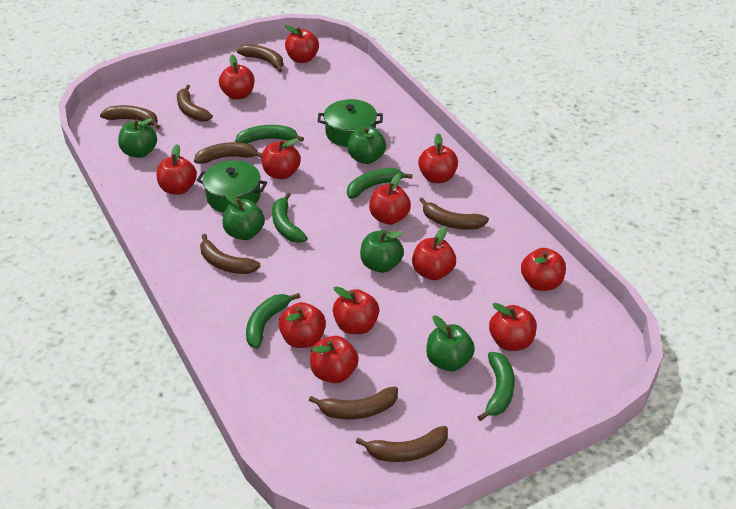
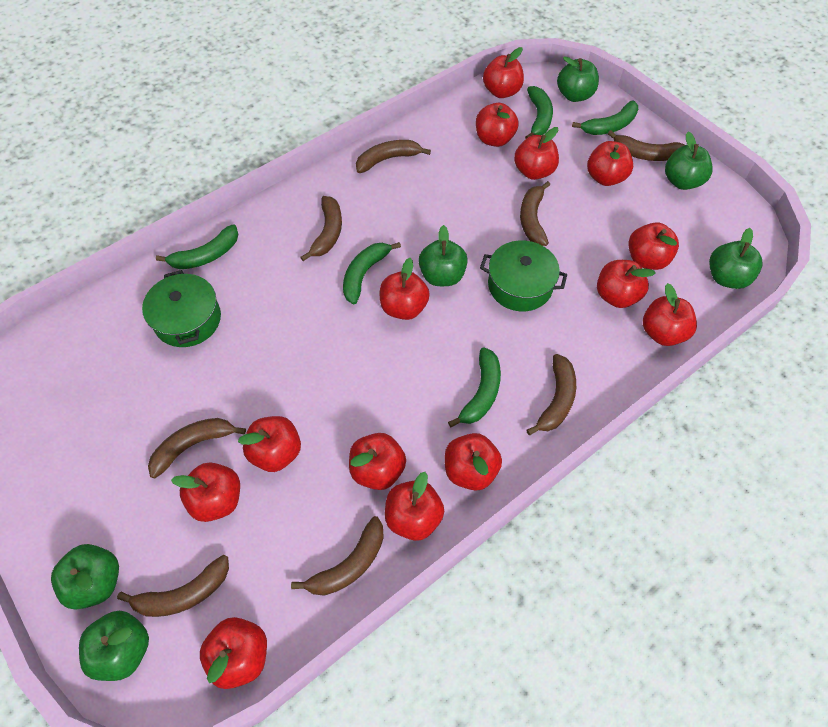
green apple: [118,118,157,158] [223,192,265,240] [348,126,386,164] [360,230,404,273] [426,315,475,371] = 5 -> [51,544,119,610] [79,611,149,681] [419,225,468,286] [557,56,599,102] [665,132,713,190] [709,228,762,289] = 6
red apple: [156,144,197,195] [219,54,254,100] [262,138,301,179] [278,302,326,348] [285,25,319,63] [310,336,359,383] [333,286,379,334] [369,173,411,225] [412,227,456,280] [418,133,458,183] [489,303,537,351] [521,248,566,291] = 12 -> [171,462,240,522] [200,617,267,689] [238,416,301,472] [349,433,406,490] [380,258,430,320] [385,472,444,541] [445,433,502,491] [476,103,519,147] [483,47,524,98] [514,127,559,180] [587,141,633,186] [597,260,656,308] [628,222,679,270] [643,283,697,346] = 14

